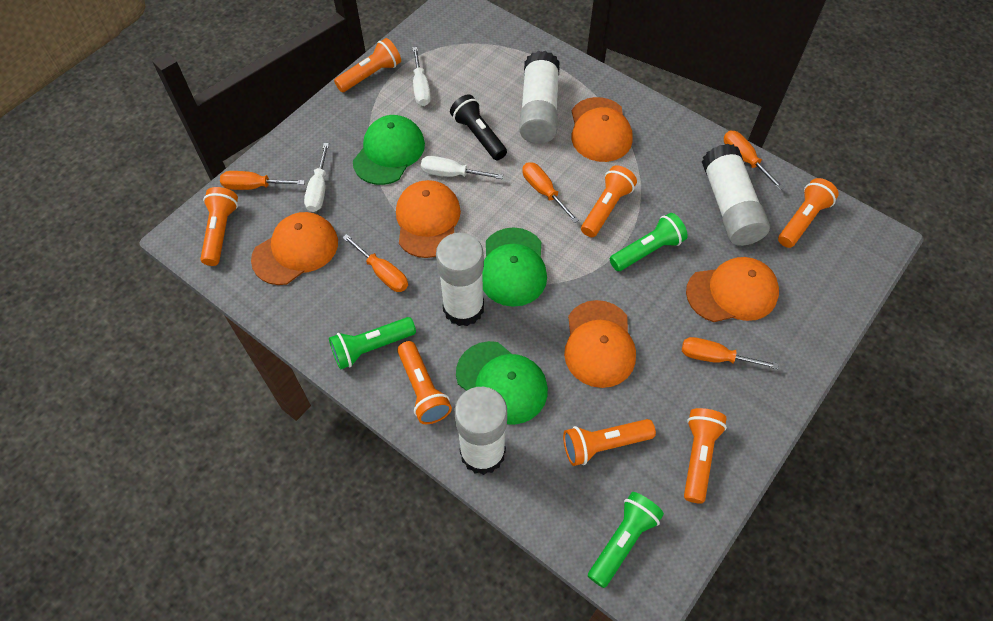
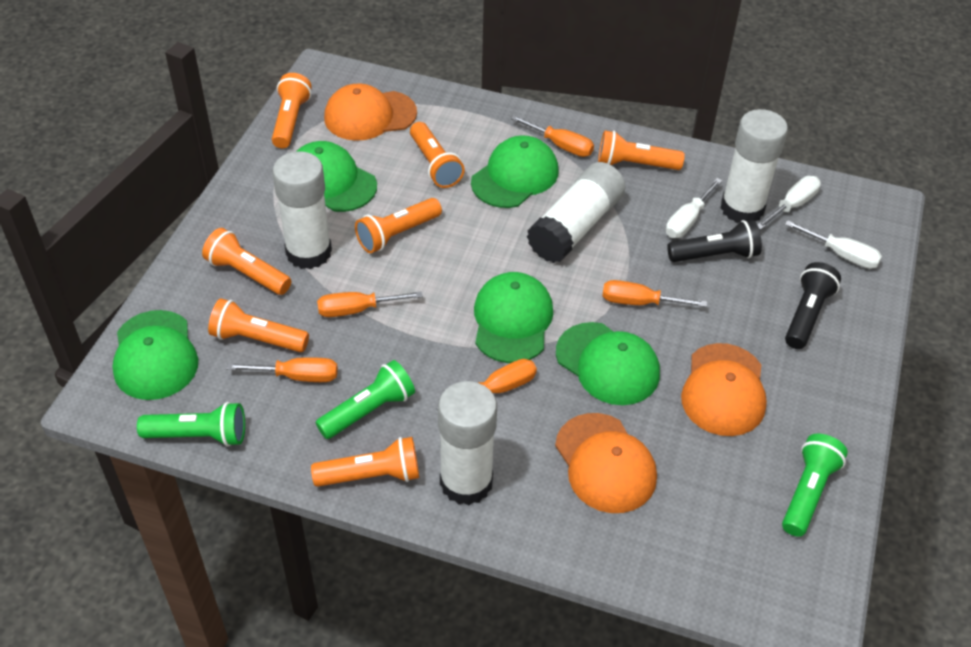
black flashlight: [450,94,507,160] = 1 -> [667,220,762,262] [785,262,841,349] = 2
green cap: [353,115,425,185] [456,341,548,425] [482,227,547,307] = 3 -> [113,310,198,400] [296,141,377,212] [471,135,558,208] [474,272,553,363] [556,322,660,405] = 5
orange cap: [251,212,338,285] [396,180,461,258] [564,300,636,388] [572,97,633,162] [686,257,779,322] = 5 -> [324,83,417,141] [555,413,657,513] [681,343,767,436] = 3

